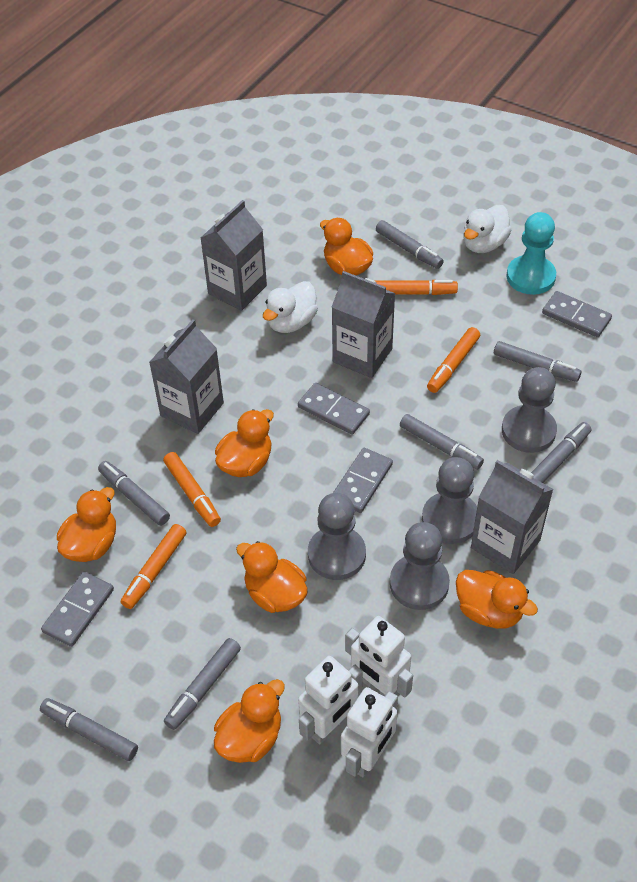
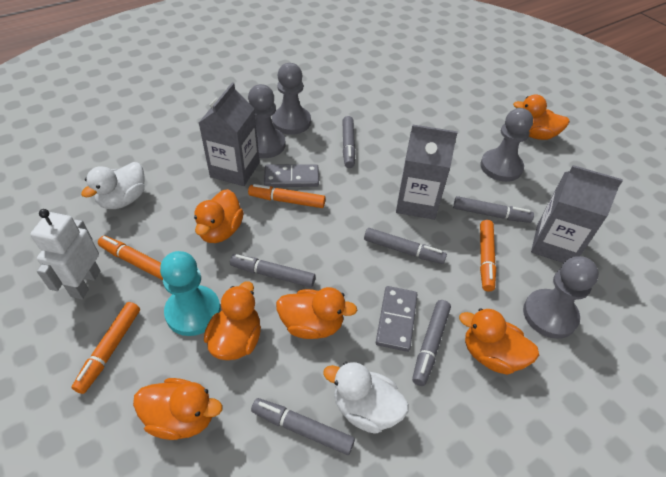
grey carton: [149,319,224,434] [201,200,267,311] [332,271,395,378] [471,460,554,574] = 4 -> [199,82,260,186] [396,125,458,220] [531,165,623,263] = 3
grey domino: [41,572,114,647] [298,383,370,434] [333,448,393,513] [542,291,612,337] = 4 -> [264,165,319,187] [376,286,418,352] = 2
grey marker: [40,698,138,761] [98,461,170,526] [164,638,241,730] [376,220,444,269] [400,414,484,470] [494,341,581,382] [531,422,591,483] = 7 -> [230,254,316,287] [251,398,355,455] [342,116,356,168] [364,228,447,264] [412,300,451,386] [453,196,534,223] = 6
white robot: [298,656,363,745] [341,687,398,777] [345,616,413,698] = 3 -> [31,209,100,299] = 1

